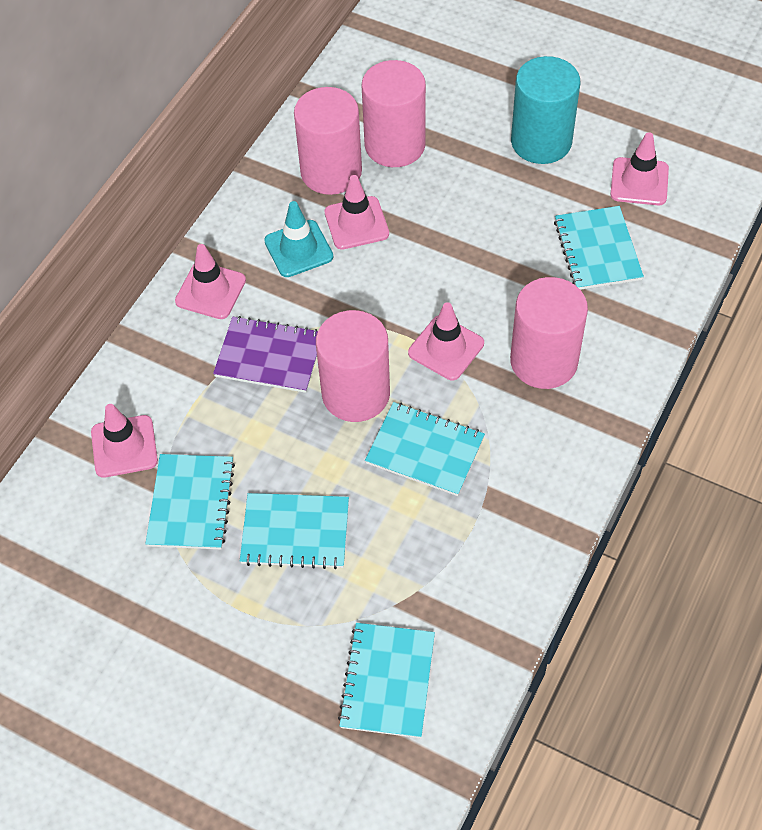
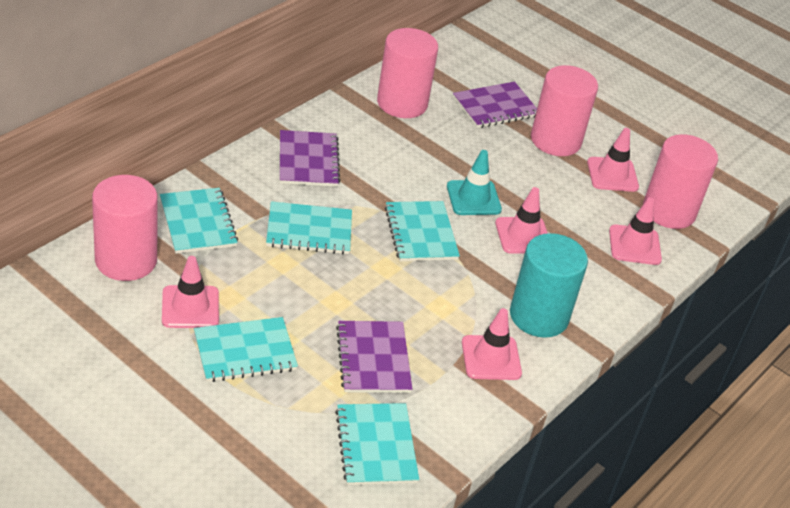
purple notebook: [213,316,318,393] = 1 -> [280,130,341,187] [336,321,412,393] [453,82,537,128] = 3

